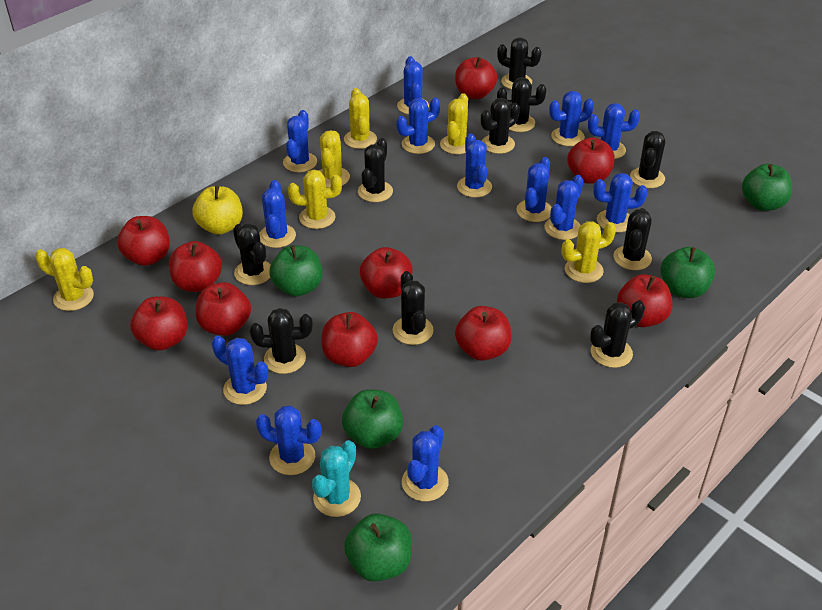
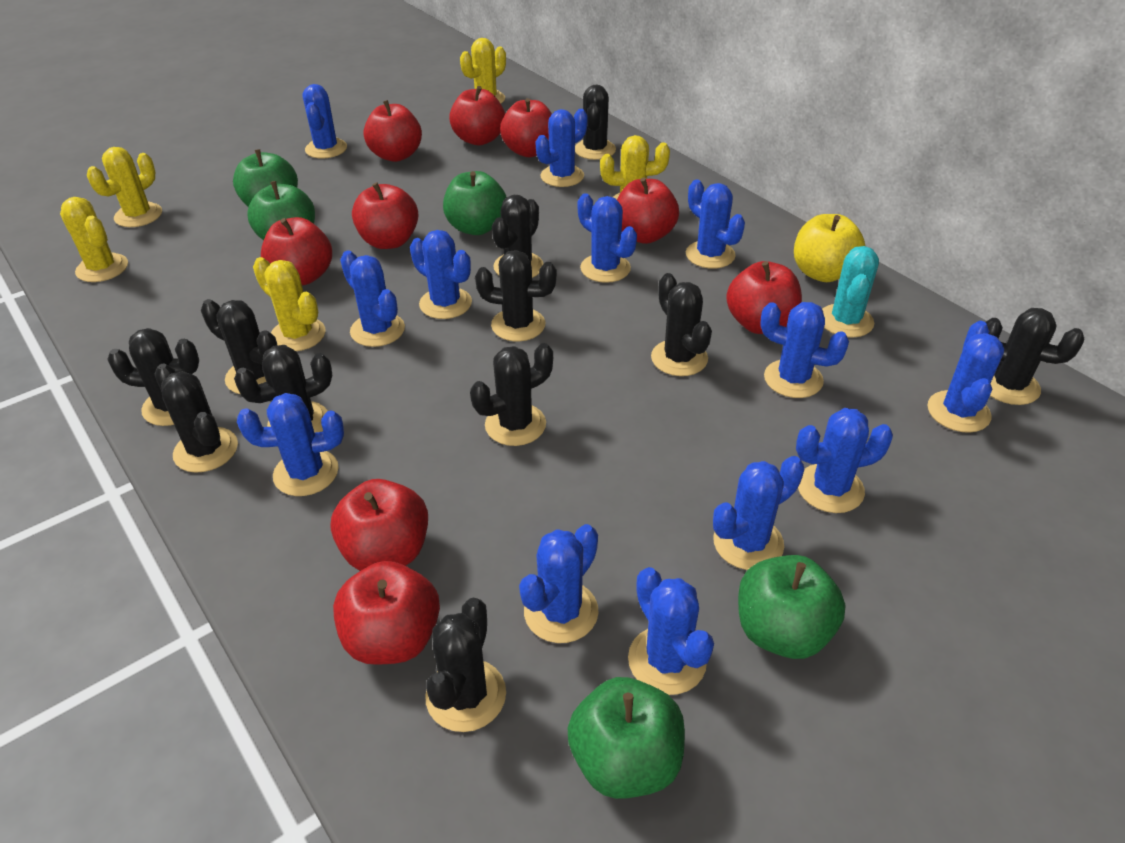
black cactus: [233,223,271,285] [250,308,313,374] [358,138,393,202] [393,271,434,345] [481,98,520,154] [497,37,541,90] [497,77,546,132] [590,300,645,368] [613,208,652,270] [630,131,665,188] = 10 -> [107,328,199,426] [155,364,238,473] [201,299,277,394] [234,345,332,433] [425,598,506,732] [470,343,553,446] [475,250,557,341] [492,195,543,278] [575,84,616,160] [651,273,712,376] [986,308,1084,405] = 11
red apple: [117,216,170,266] [130,297,187,351] [169,241,222,292] [196,282,251,336] [321,312,378,367] [360,247,412,299] [455,57,497,99] [455,306,511,361] [567,137,615,184] [617,274,673,327] = 10 -> [261,217,332,285] [330,479,428,571] [333,561,440,665] [352,182,419,249] [363,100,422,162] [449,86,505,145] [500,98,552,157] [617,177,679,244] [726,261,802,334] = 9
yellow cactus: [35,248,94,311] [288,170,342,229] [319,130,350,187] [344,88,377,149] [440,93,468,154] [561,221,616,283] = 6 -> [60,197,128,282] [87,147,162,227] [253,257,326,351] [460,38,506,103] [600,135,670,200] = 5

